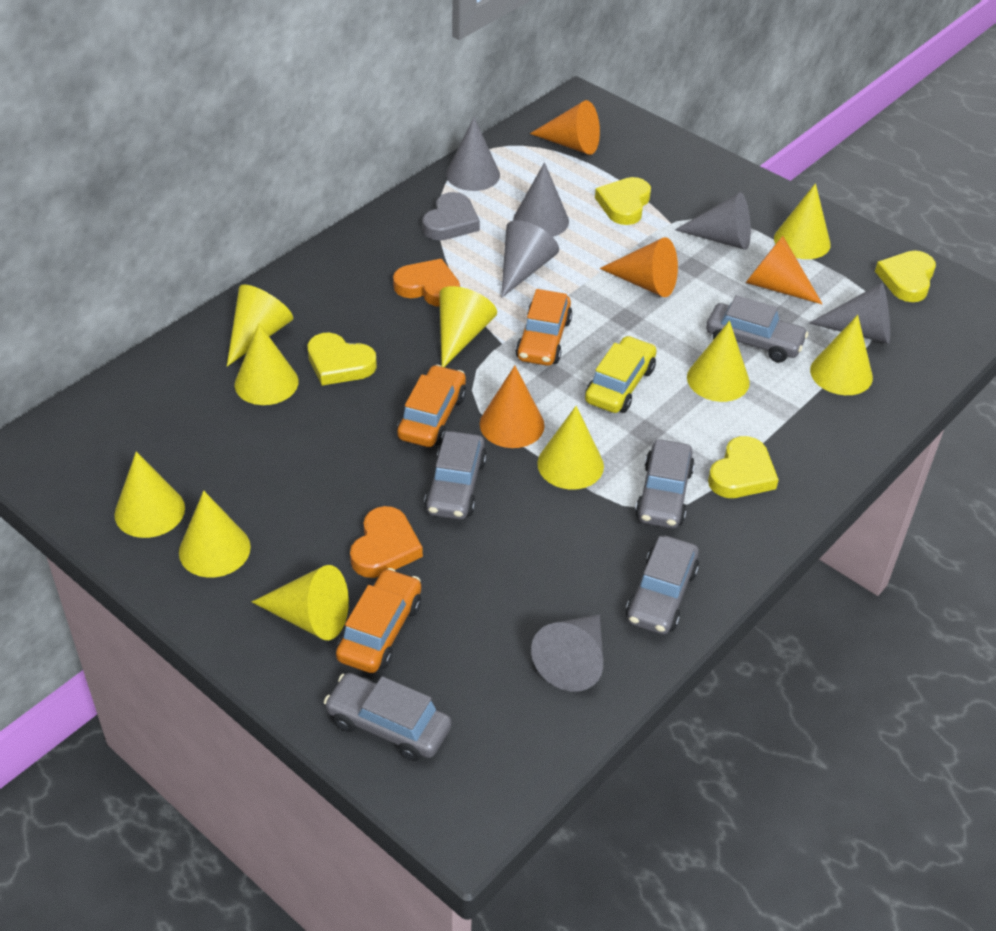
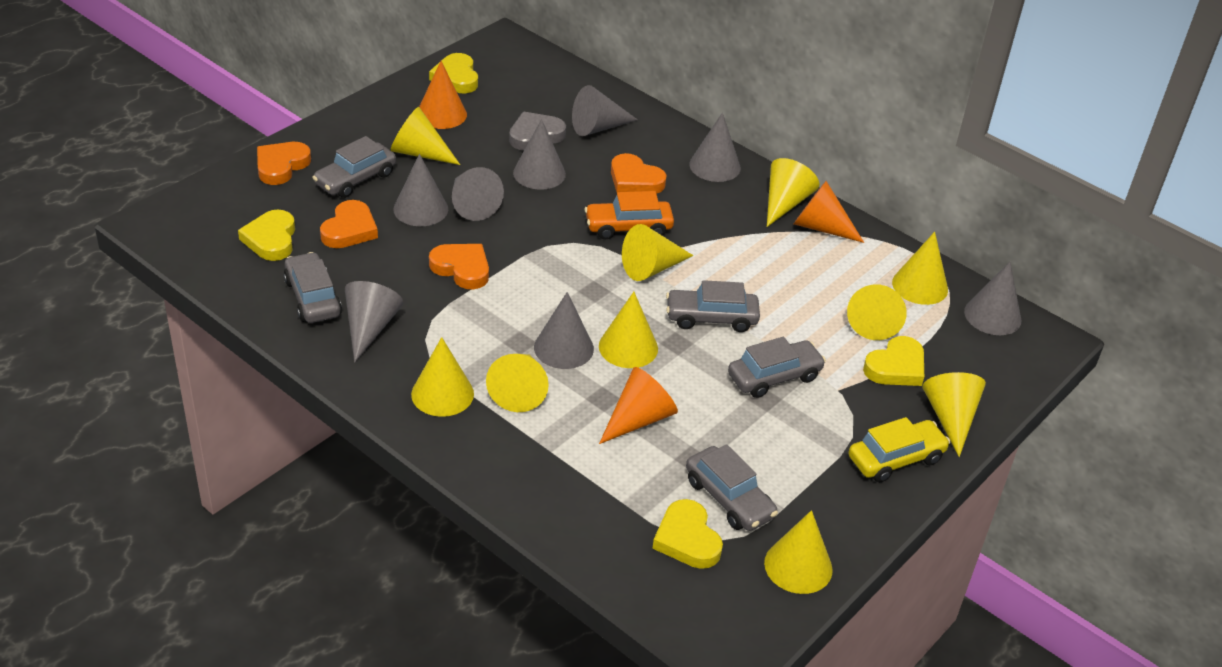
grey cone: [446,117,500,191] [501,220,559,298] [513,162,569,237] [531,615,603,691] [675,192,751,250] [809,283,890,344] = 6 -> [345,281,404,363] [393,154,448,226] [452,167,504,221] [513,119,566,190] [534,292,594,369] [572,85,638,136] [689,113,741,182] [964,262,1022,335] = 8
orange car: [336,568,421,673] [397,365,466,447] [515,289,572,366] = 3 -> [585,191,674,239] = 1
orange cone: [480,365,545,448] [530,100,600,155] [599,237,678,297] [746,236,822,304] = 4 -> [419,61,467,129] [599,367,678,444] [794,181,864,243] = 3
orange heart: [350,506,423,578] [393,259,460,307] = 2 -> [257,142,311,185] [320,200,378,248] [429,244,489,289] [611,153,667,194] = 4

